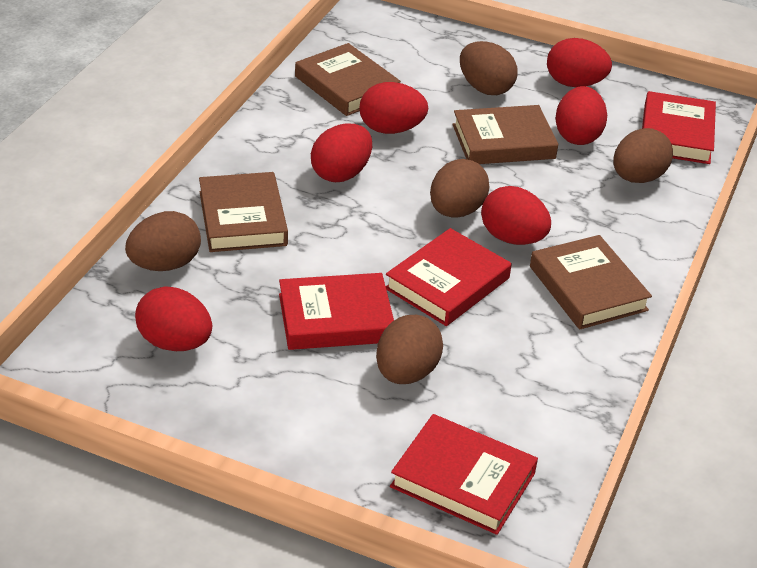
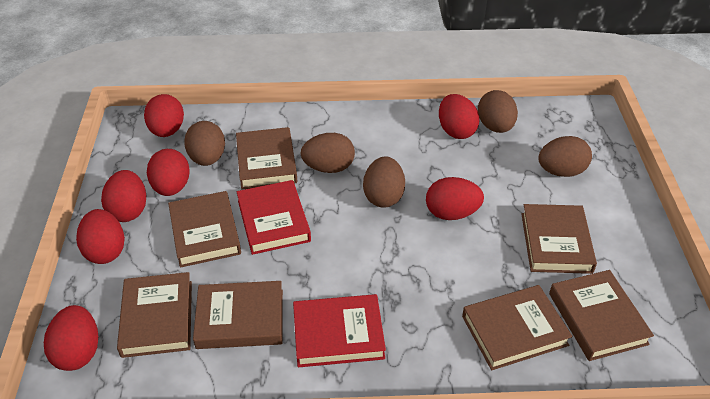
brown book: [199,172,288,252] [295,43,401,116] [452,105,558,164] [530,235,652,330] = 4 -> [117,272,192,358] [168,191,241,268] [193,281,283,349] [236,127,297,190] [462,285,573,370] [521,204,597,274] [549,270,654,361] = 7
red book: [279,273,394,350] [386,228,512,326] [390,414,538,535] [642,91,716,164] = 4 -> [237,180,311,255] [293,294,386,367] = 2
red egg: [135,286,212,351] [311,123,372,182] [359,82,428,134] [481,186,551,245] [547,38,612,87] [555,86,607,145] = 6 -> [44,305,98,371] [76,209,125,264] [101,170,146,222] [144,94,184,137] [147,149,190,196] [426,177,484,220] [439,94,480,139] = 7

